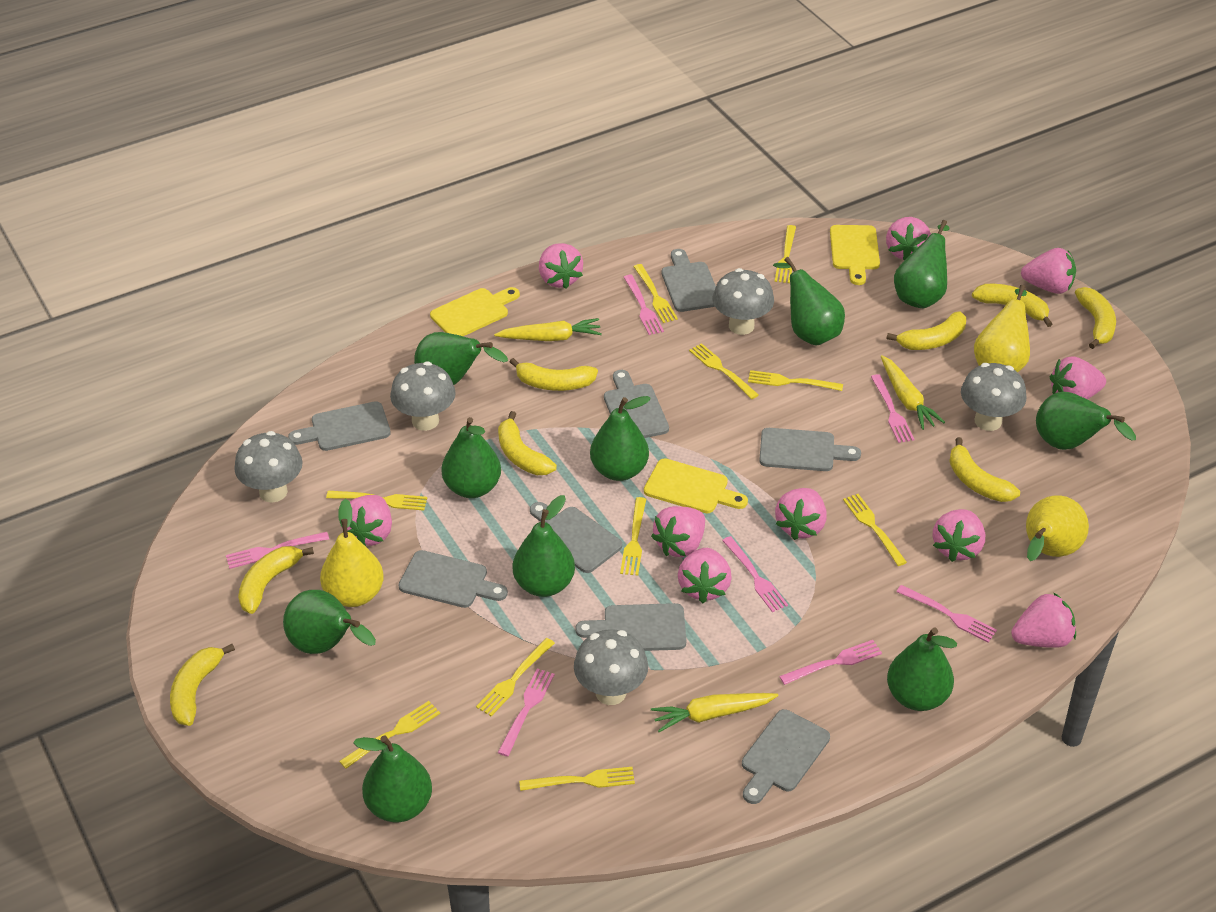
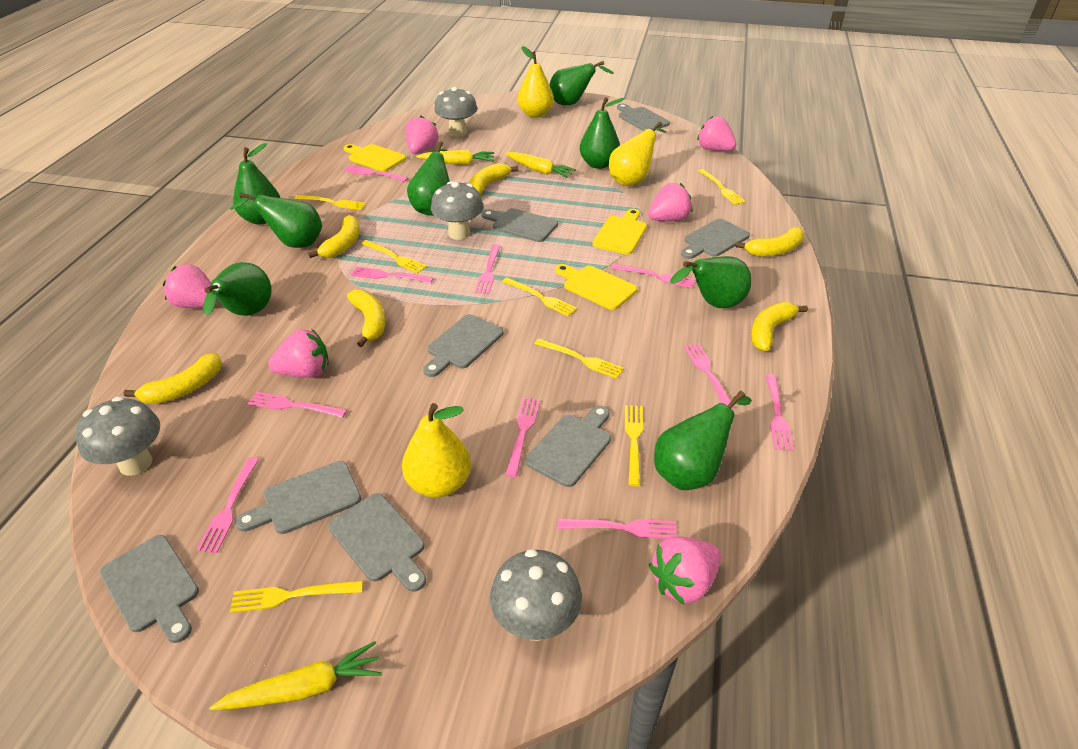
green pear: [283,590,376,654] [353,735,432,822] [414,332,508,385] [441,417,501,498] [513,495,575,597] [590,396,651,481] [773,257,845,346] [887,627,957,711] [894,220,950,308] [1036,392,1136,450] = 10 -> [203,262,272,316] [230,192,322,248] [233,143,280,225] [407,141,450,216] [550,61,614,105] [580,97,625,169] [654,391,752,490] [670,256,752,308] = 8
grey mushroom: [234,431,302,503] [390,361,456,431] [574,629,648,705] [713,268,774,335] [961,363,1027,431] = 5 -> [76,397,160,476] [431,181,484,240] [434,87,477,137] [490,549,582,641] = 4
pink fork: [226,532,329,569] [498,669,555,757] [624,275,664,335] [722,536,788,612] [779,640,882,685] [871,374,914,443] [896,585,997,643] = 7 -> [197,457,259,553] [247,392,347,418] [344,165,408,182] [351,267,433,283] [475,244,501,294] [506,398,540,477] [558,518,677,539] [612,264,695,288] [684,343,735,409] [766,374,794,451] = 10
pink strawberry: [342,495,392,546] [539,243,583,289] [651,506,705,557] [678,548,732,603] [775,488,826,540] [886,217,931,261] [933,509,985,562] [1011,592,1076,648] [1021,248,1076,294] [1050,357,1106,399] = 10 -> [163,264,218,308] [268,329,329,378] [405,116,439,154] [648,183,692,221] [649,536,721,605] [697,116,736,151] = 6
yellow banana: [170,644,235,726] [238,546,314,614] [498,411,557,475] [510,358,598,391] [887,311,966,350] [949,437,1020,502] [972,284,1052,327] [1075,287,1116,349] = 8 -> [123,353,222,404] [308,215,360,258] [347,290,385,347] [469,163,518,195] [736,227,804,257] [751,302,808,351] = 6
yellow fork: [326,491,427,511] [339,701,440,769] [476,638,555,716] [519,767,635,791] [620,497,646,576] [633,264,678,323] [689,343,759,399] [748,370,843,391] [775,225,796,283] [843,494,907,566] = 10 -> [230,580,363,613] [294,195,366,210] [361,240,427,274] [502,278,577,317] [534,338,624,379] [625,405,643,487] [698,169,746,205] = 7

